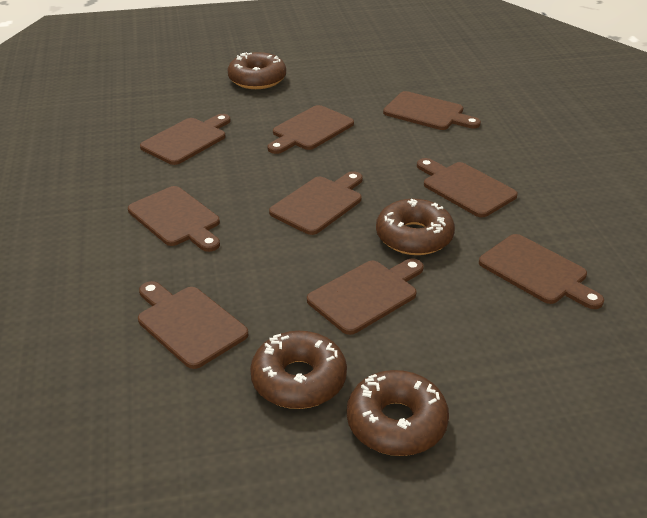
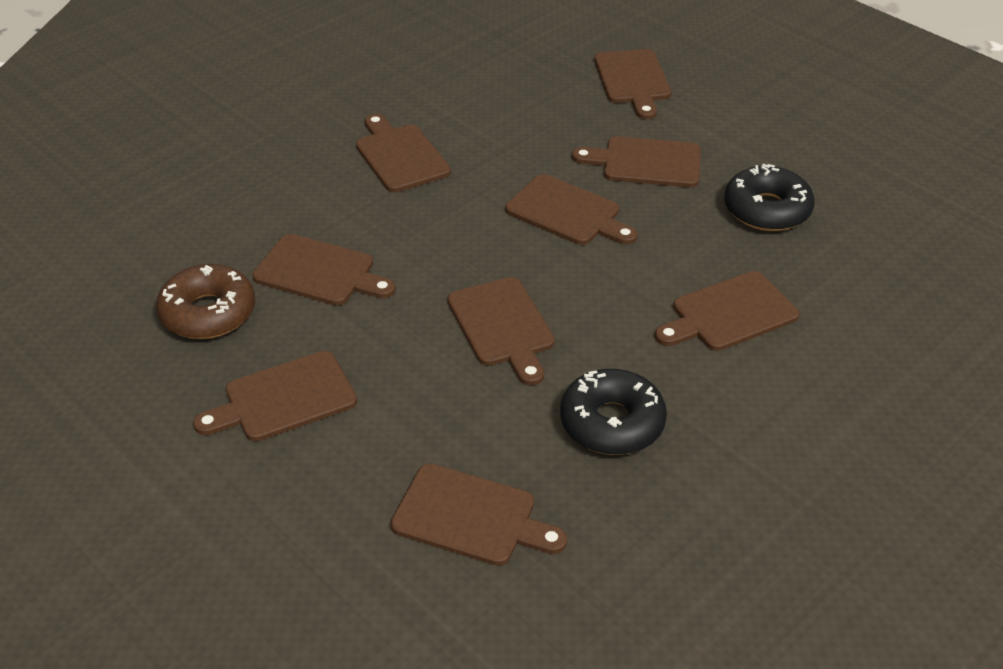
black donut: none = 0 -> [560,369,667,455] [724,164,815,231] = 2
brown donut: [228,52,286,89] [250,331,347,409] [347,370,449,456] [376,199,455,255] = 4 -> [156,264,255,339] = 1

